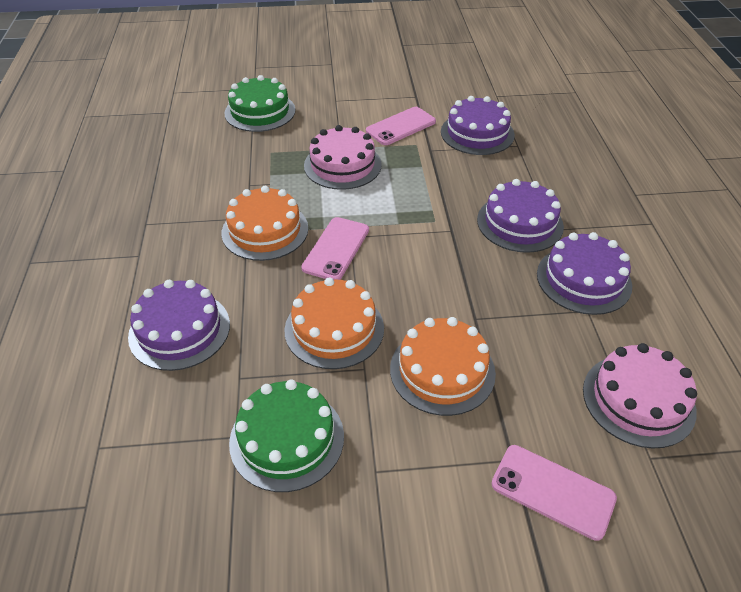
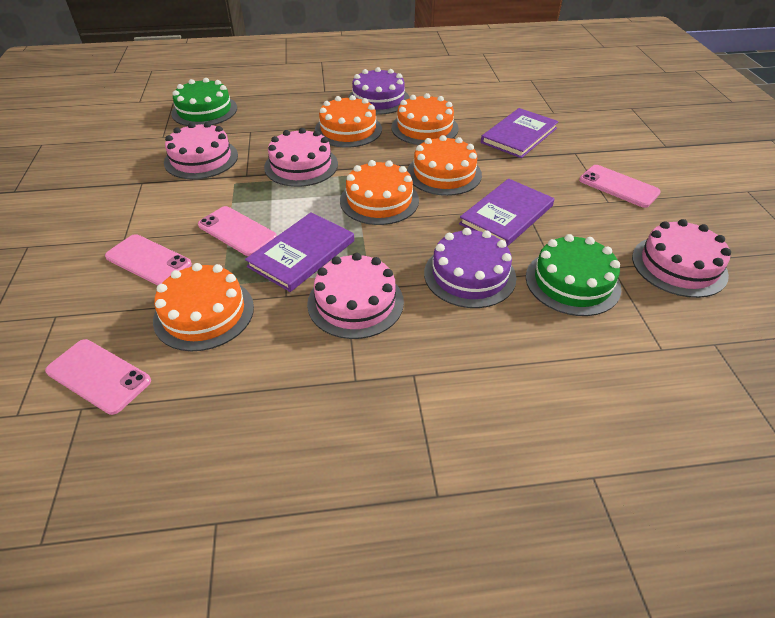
orange cake: [221,186,308,261] [284,277,384,369] [390,317,496,416] = 3 -> [153,263,254,351] [315,95,382,147] [340,160,419,225] [391,93,459,145] [407,135,482,196] = 5
pink cake: [304,125,382,190] [583,343,697,449] = 2 -> [164,122,238,179] [264,128,338,187] [307,253,404,339] [632,219,731,298] = 4
pink phone: [301,217,369,280] [366,107,436,145] [491,445,617,541] = 3 -> [45,339,151,415] [105,234,192,286] [198,206,277,256] [579,165,661,208] = 4
purple book: none = 0 -> [245,212,354,292] [459,179,554,247] [481,108,559,158] = 3
purple cake: [128,280,230,371] [441,96,515,155] [477,179,564,253] [537,232,632,315] = 4 -> [348,67,410,115] [424,228,516,308] = 2

